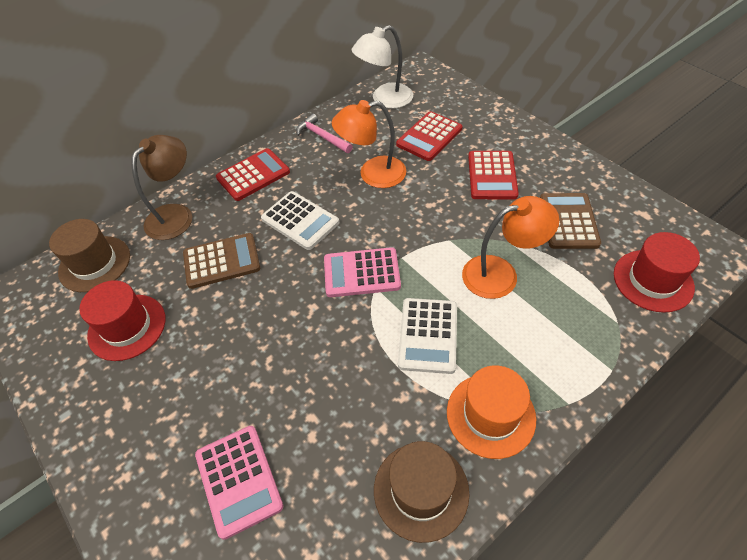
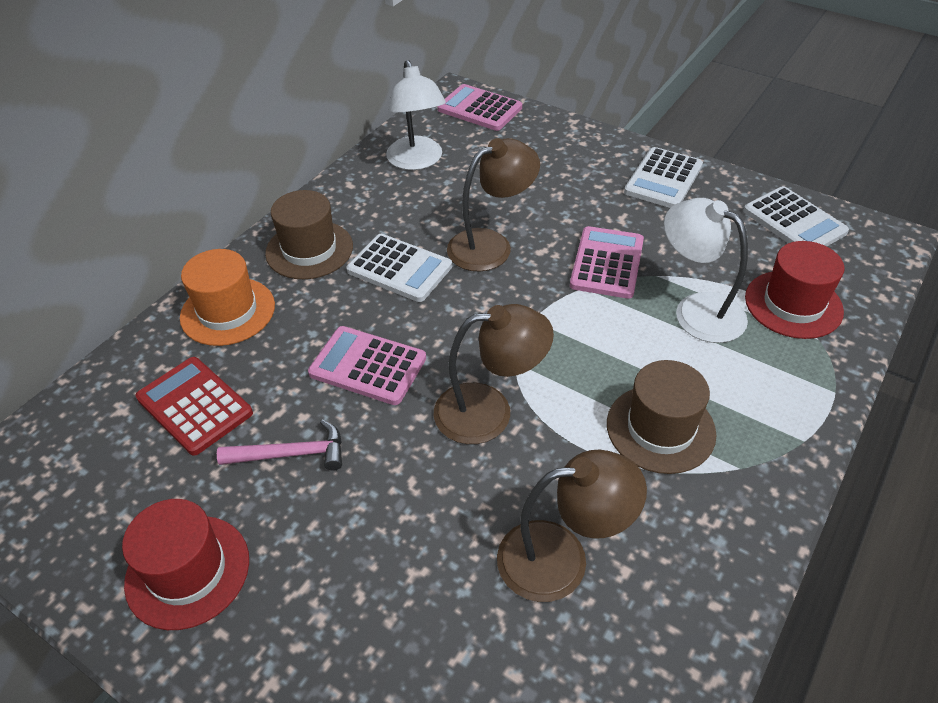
brown calculator: [183,233,260,289] [540,193,601,249] = 2 -> none = 0
brown lamp: [131,135,192,240] = 1 -> [434,304,554,444] [447,138,540,271] [497,450,647,602] = 3
orange lamp: [332,100,406,188] [462,196,559,299] = 2 -> none = 0
pink calculator: [195,426,283,540] [324,247,401,297] = 2 -> [308,326,426,405] [437,84,522,131] [570,226,644,299] = 3
red calculator: [216,148,290,201] [396,111,462,161] [468,151,519,200] = 3 -> [136,357,253,456] = 1
white calculator: [261,191,339,250] [398,298,457,374] = 2 -> [347,234,452,302] [624,147,703,208] [743,186,849,246] = 3
white lamp: [352,25,413,108] = 1 -> [386,60,446,170] [664,198,748,343] = 2

